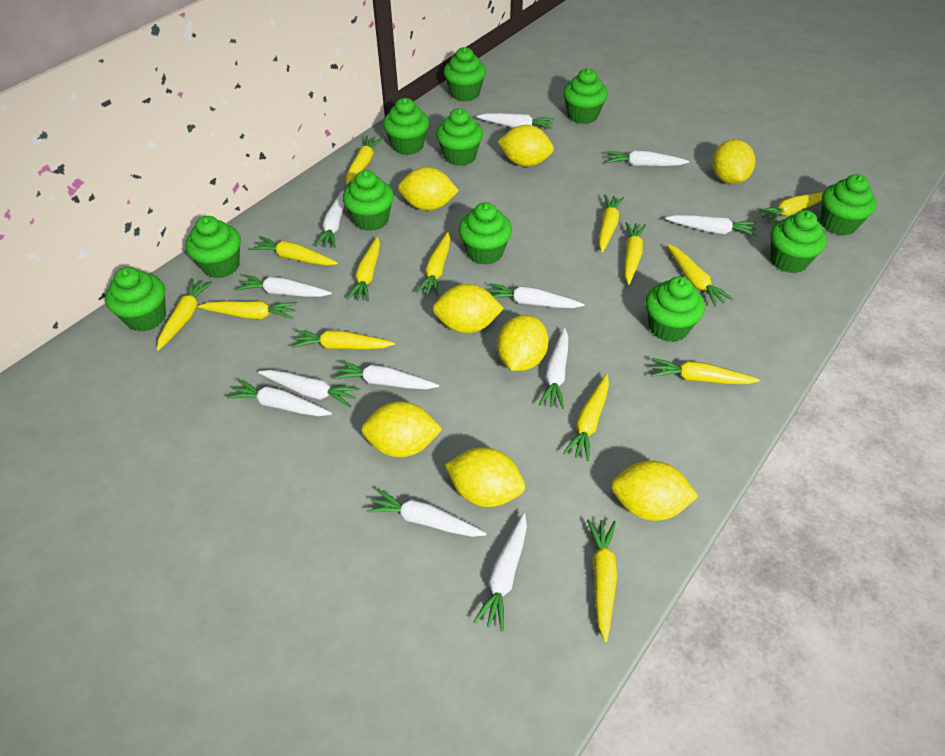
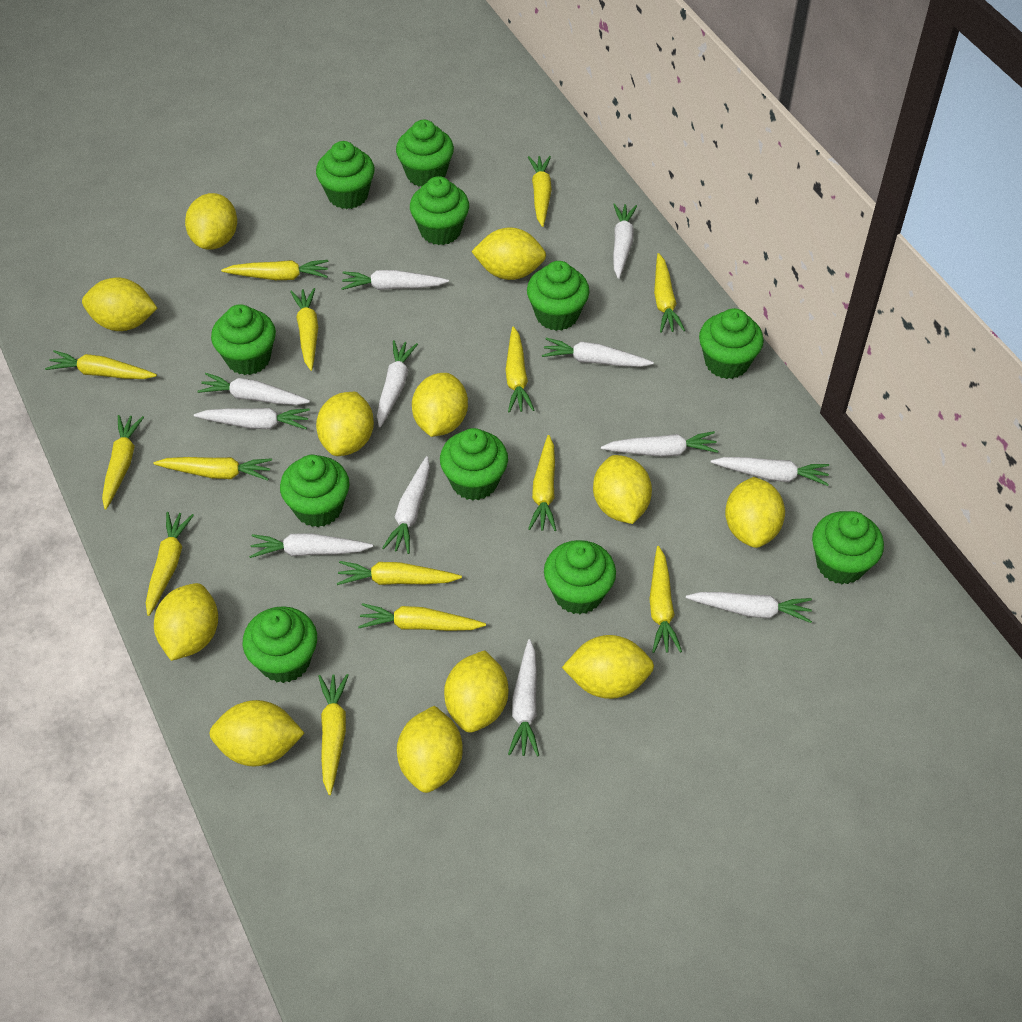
yellow lemon: [361,401,442,457] [398,167,459,211] [433,284,504,333] [445,447,525,507] [497,125,554,167] [497,315,549,371] [611,461,699,521] [712,139,755,184] = 8 -> [82,277,157,331] [154,583,218,661] [185,193,237,250] [209,700,304,766] [316,392,374,456] [397,706,463,793] [412,373,468,437] [444,650,508,733] [471,227,546,280] [562,635,654,699] [593,455,652,524] [725,477,785,548] = 12

